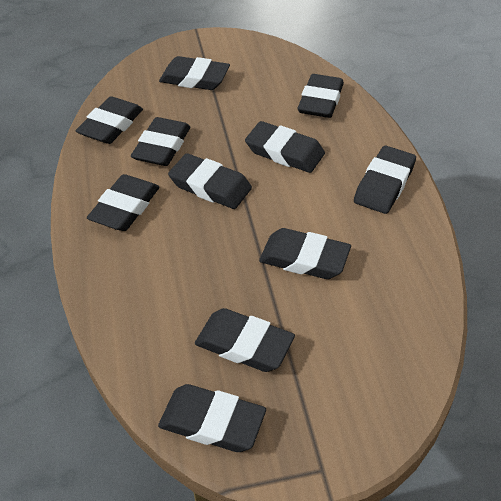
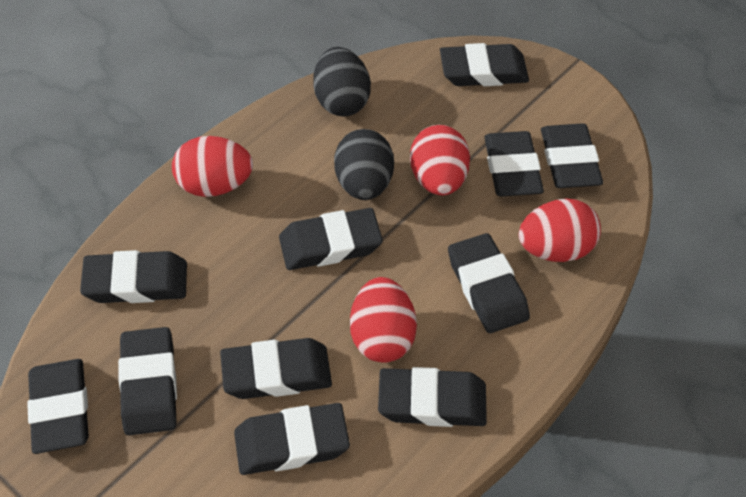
black egg: none = 0 -> [313,47,371,116] [334,129,394,200] = 2
red egg: none = 0 -> [172,136,253,197] [350,277,417,363] [410,125,470,195] [519,198,601,262] = 4

